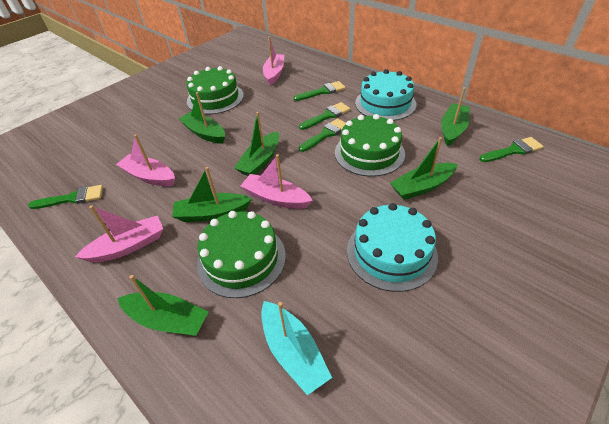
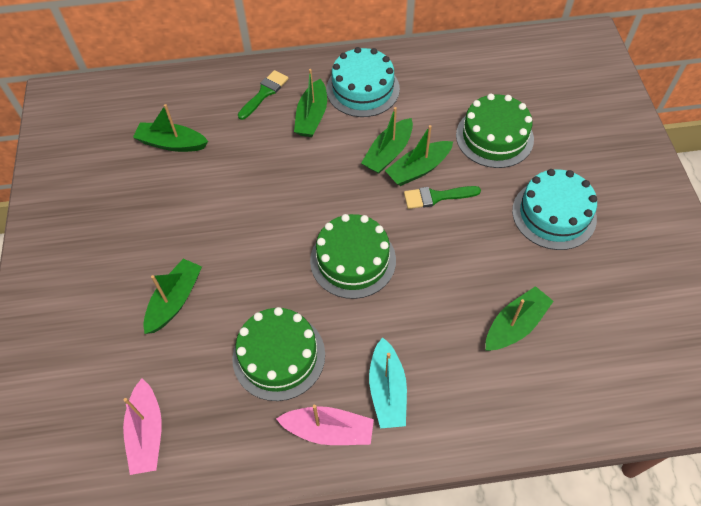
green brush: [28,185,103,209] [294,81,346,101] [299,102,350,130] [299,118,346,152] [479,137,544,162] = 5 -> [238,70,289,120] [404,186,481,209] = 2
pink boat: [75,205,163,263] [116,134,175,186] [240,154,313,209] [263,36,284,86] = 4 -> [123,378,162,475] [276,405,374,445] = 2

